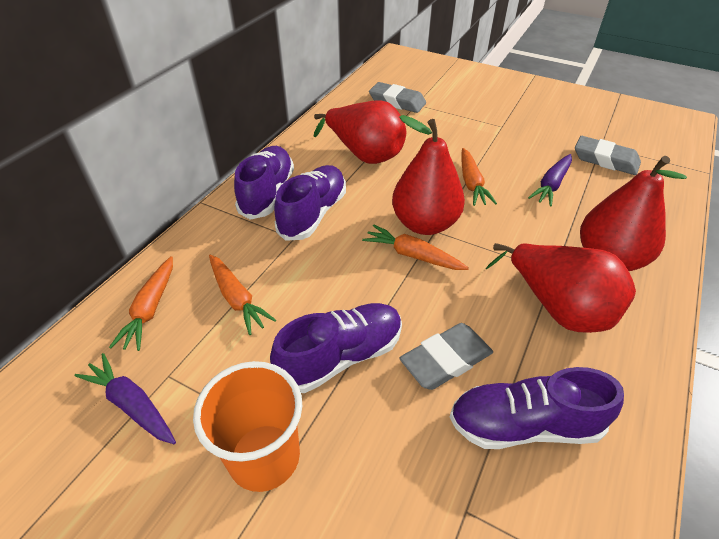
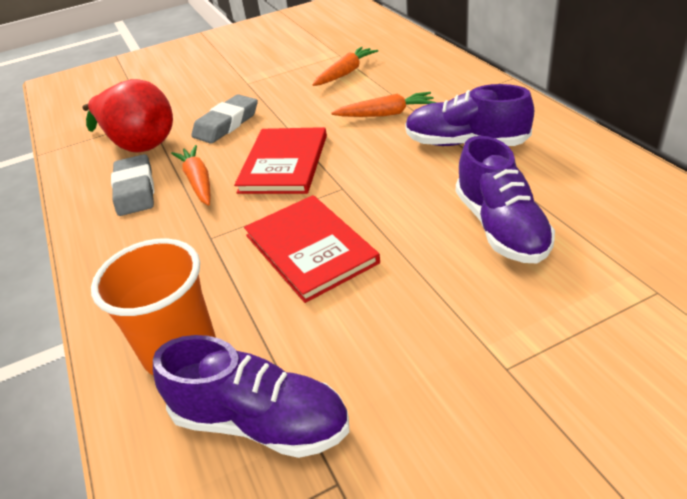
grey eraser: [369,82,426,113] [399,323,493,390] [575,136,641,175] = 3 -> [111,154,154,216] [191,94,258,144] = 2
orange carrot: [109,256,173,351] [209,255,276,335] [362,225,469,270] [461,148,497,206] = 4 -> [171,145,210,206] [313,47,378,86] [331,92,436,117] = 3
purple carrot: [75,353,176,444] [528,154,572,206] = 2 -> none = 0
purple shoe: [234,146,294,220] [270,303,402,393] [274,165,346,241] [450,367,624,449] = 4 -> [153,335,349,458] [405,84,534,146] [456,136,555,263] = 3
red book: none = 0 -> [234,127,327,194] [244,195,380,303] = 2
red pear: [314,100,406,164] [392,115,465,235] [485,243,636,333] [580,156,687,271] = 4 -> [82,79,173,153] = 1

